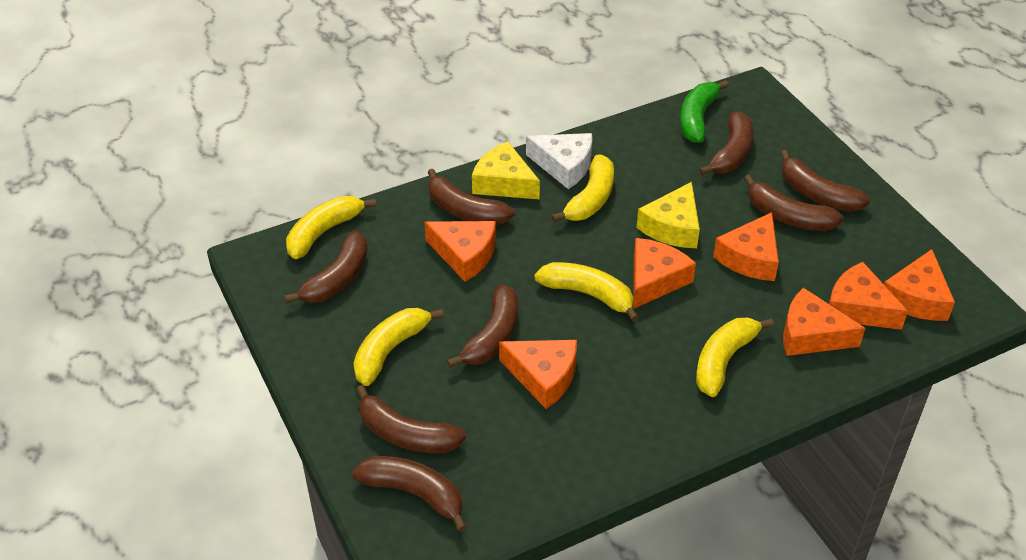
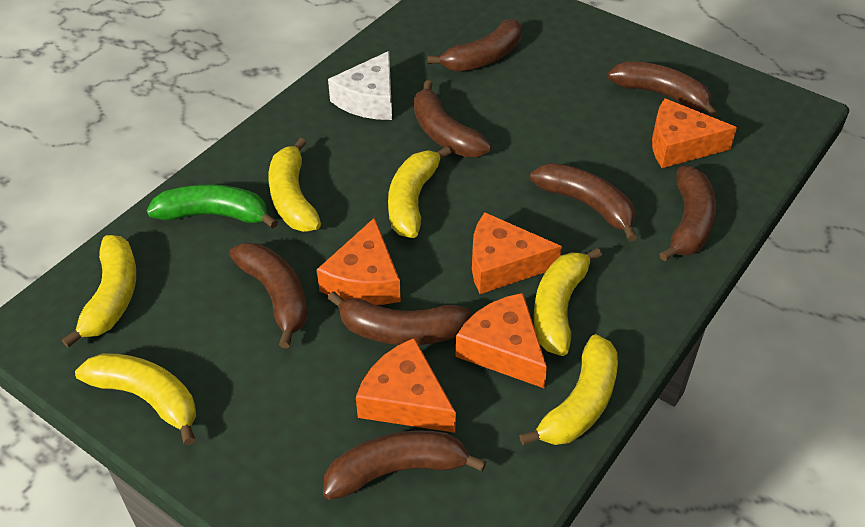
orange cheese: [425,221,496,282] [499,340,577,409] [633,238,696,309] [713,212,779,281] [783,288,865,356] [829,262,908,330] [884,249,955,321] = 7 -> [317,217,401,305] [356,338,456,433] [456,293,547,388] [472,212,562,294] [652,98,737,168] = 5
yellow banana: [286,196,376,259] [353,308,444,386] [534,262,639,322] [551,155,614,223] [696,318,774,397] = 5 -> [62,235,136,348] [75,353,196,445] [268,138,321,232] [388,146,451,238] [519,334,618,445] [534,248,602,356] = 6
yellow cheese: [472,142,540,199] [636,182,700,248] = 2 -> none = 0

